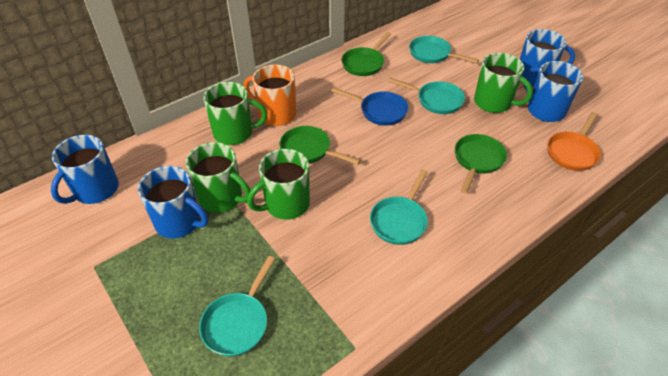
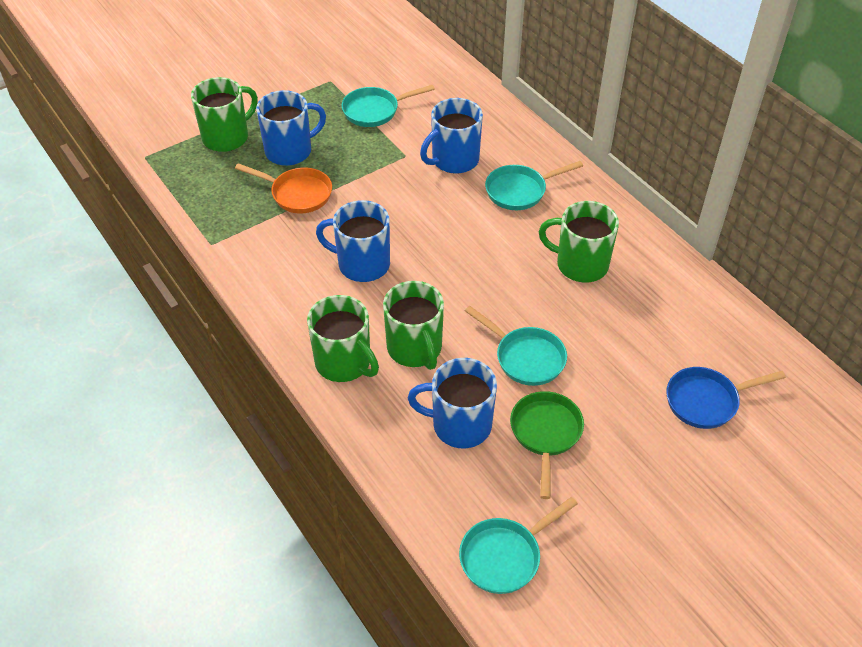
green pan: [279,126,361,165] [341,32,391,76] [455,134,507,194] = 3 -> [510,391,584,499] = 1
orange mug: [244,64,296,126] = 1 -> none = 0

